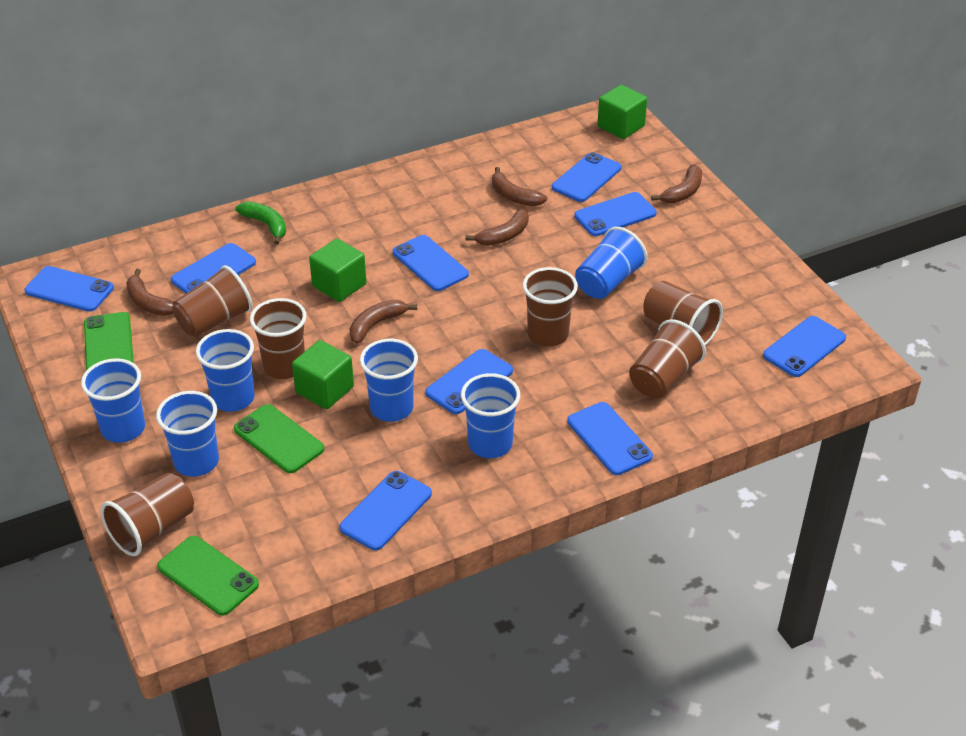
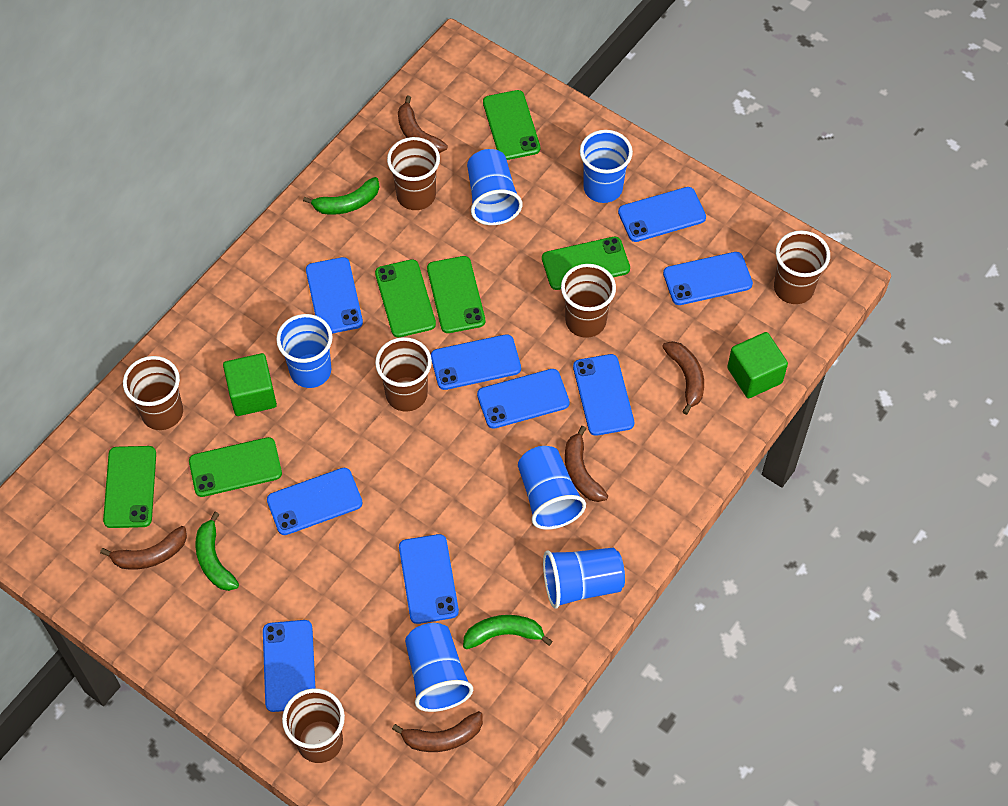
green banana: [235,201,286,245] = 1 -> [195,512,239,591] [303,177,379,215] [463,615,553,649] = 3
green cube: [292,340,354,409] [309,239,366,302] [597,85,647,139] = 3 -> [223,353,277,416] [727,332,788,398] = 2
green phone: [84,312,134,371] [157,536,259,616] [234,404,324,473] = 3 -> [103,446,156,528] [189,437,282,497] [375,259,436,337] [427,256,485,333] [483,90,540,160] [542,237,630,290] = 6

